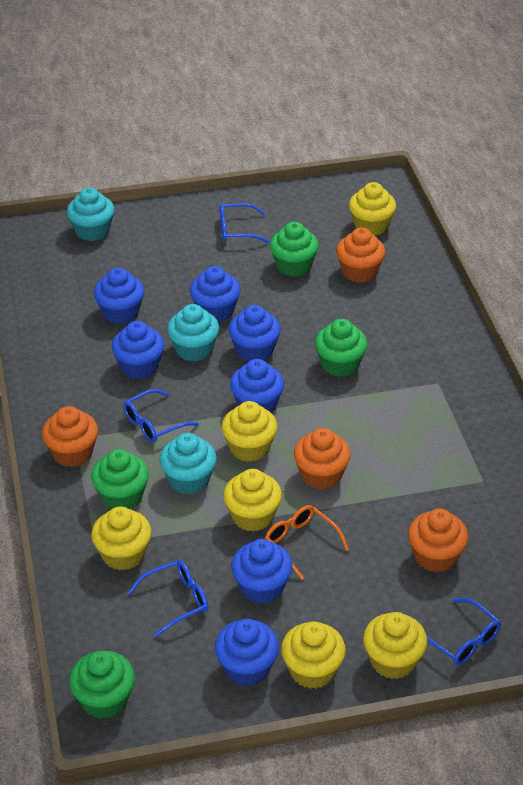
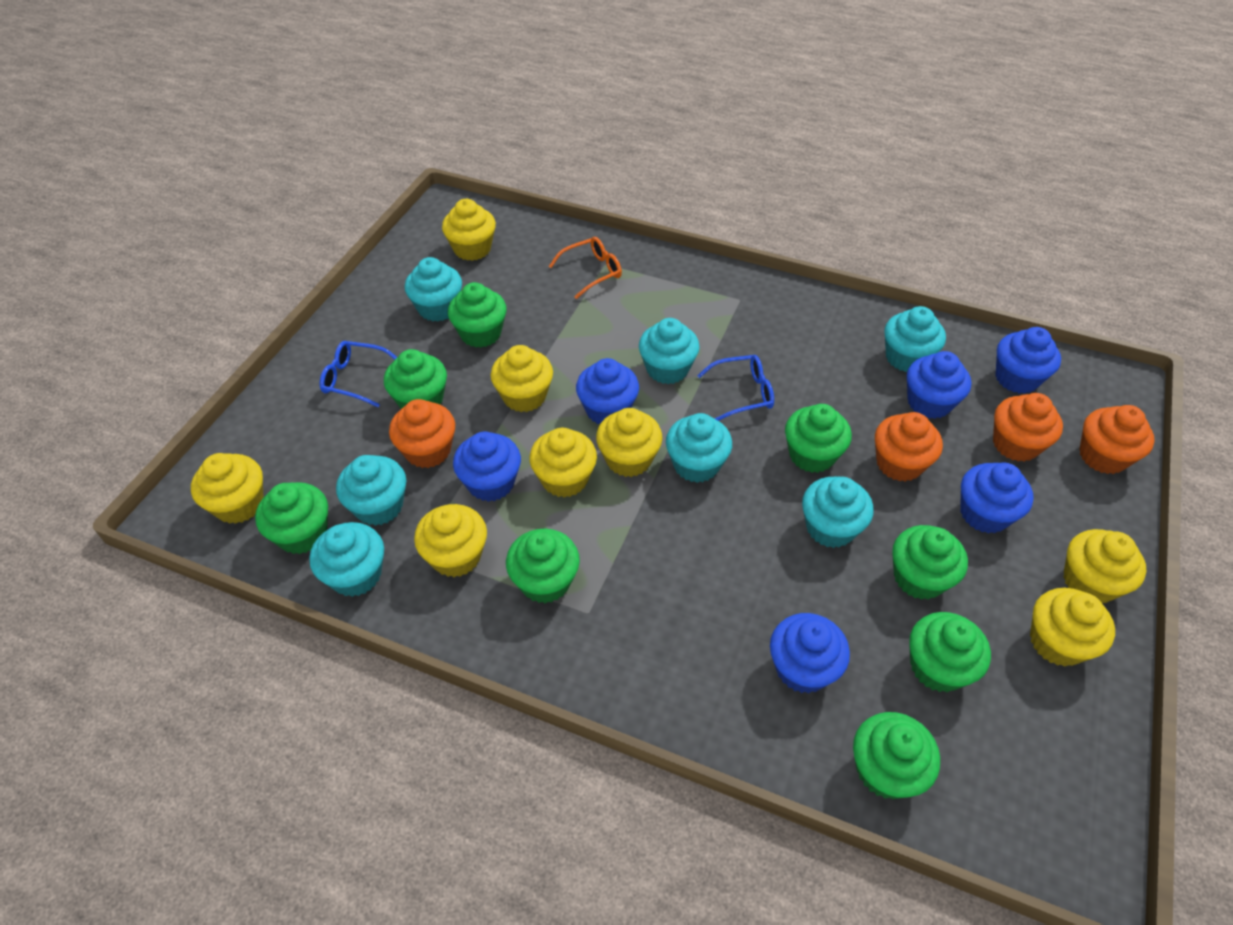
blue cupcake: [94,268,145,324] [112,321,164,379] [190,266,240,322] [215,619,279,686] [229,305,281,361] [230,359,284,413] [231,539,293,604] = 7 -> [453,431,521,502] [576,358,639,424] [770,613,850,693] [907,351,971,419] [960,463,1034,534] [995,327,1061,394] = 6
blue glasses: [123,389,199,443] [127,560,208,637] [220,203,270,243] [427,598,501,665] = 4 -> [320,341,397,407] [697,355,774,421] = 2
green cupcake: [69,651,135,719] [91,449,149,509] [270,222,319,277] [315,319,368,377] = 4 -> [255,482,328,554] [384,349,447,409] [448,282,507,348] [506,529,580,603] [785,404,852,473] [853,712,940,799] [892,525,968,600] [909,612,991,692] = 8
turquoise cupcake: [67,187,114,241] [160,433,217,494] [167,304,219,362] = 3 -> [309,522,384,597] [336,455,406,526] [405,257,462,322] [639,318,700,384] [666,413,732,483] [802,477,873,548] [884,306,946,372] = 7
yellow cupcake: [91,506,151,570] [222,401,277,462] [223,469,282,532] [281,621,346,689] [349,182,396,235] [363,612,427,679] = 6 -> [191,453,263,524] [414,504,487,577] [442,199,496,261] [491,345,553,412] [529,428,597,498] [596,408,663,477] [1030,588,1115,667] [1063,529,1146,603] = 8

